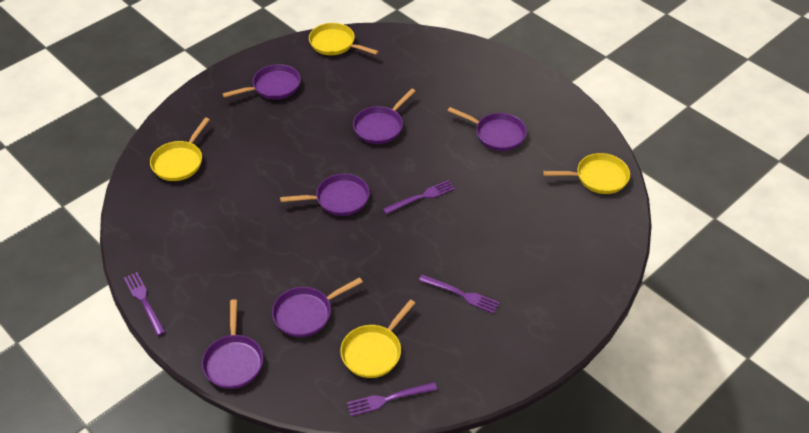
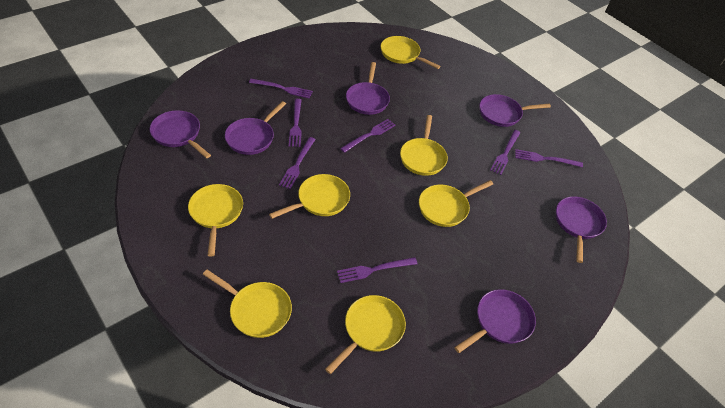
purple fork: [124,272,165,336] [347,382,437,416] [383,180,455,214] [419,275,500,314] = 4 -> [249,79,313,99] [279,137,316,189] [289,99,302,147] [337,257,417,283] [340,119,396,153] [490,130,521,175] [515,149,583,167] = 7
yellow pan: [150,118,210,181] [309,23,379,55] [340,299,415,378] [543,153,630,194] = 4 -> [188,184,243,257] [203,269,292,338] [269,174,350,219] [325,295,406,374] [380,36,441,69] [400,115,448,176] [419,180,493,227] = 7

